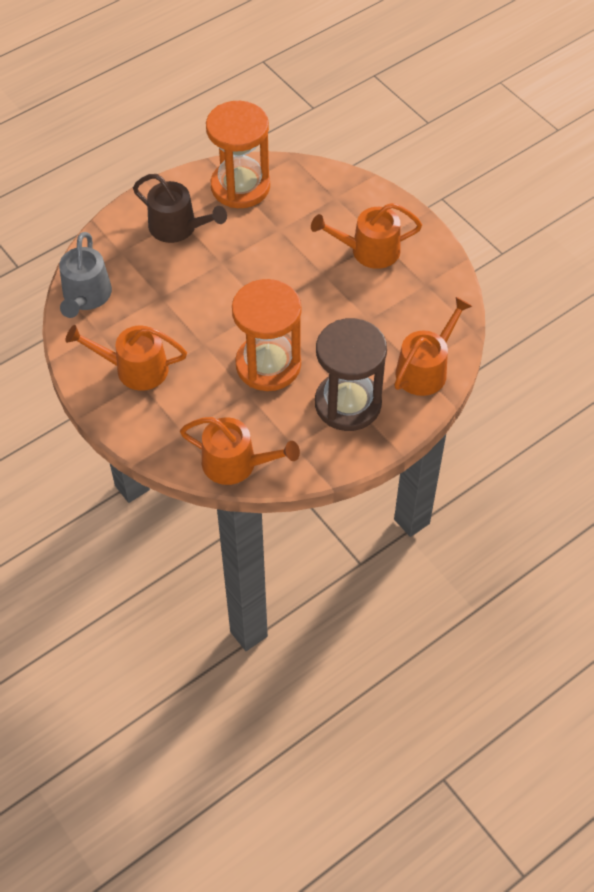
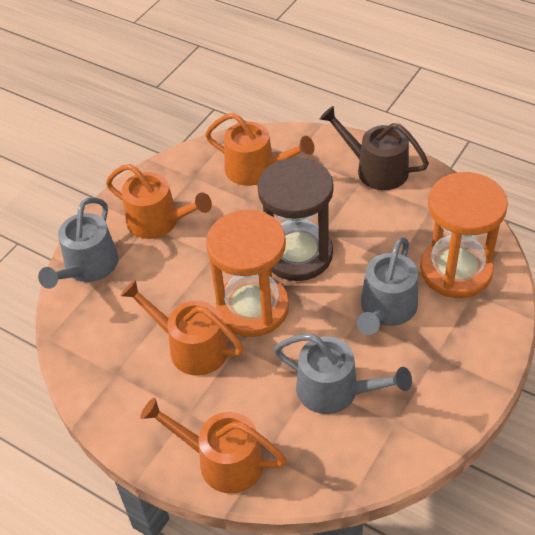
grey watering can: [59,232,112,318] = 1 -> [38,197,119,289] [274,334,412,414] [357,237,418,335] = 3

